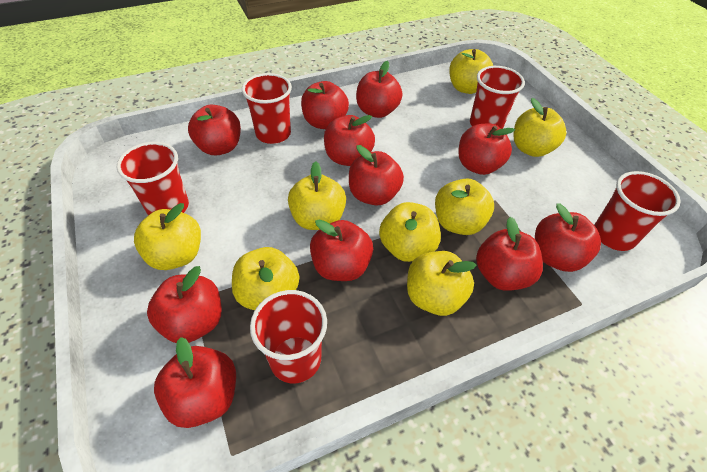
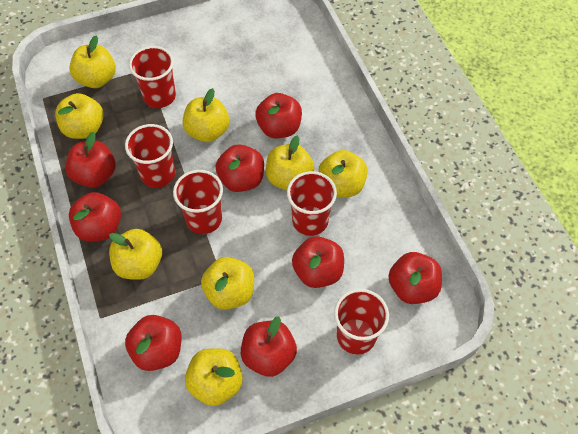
red apple: [147,266,222,343] [154,337,236,428] [188,105,241,156] [301,81,349,129] [310,219,373,281] [324,115,375,166] [349,145,404,206] [356,61,402,118] [458,124,515,175] [476,217,543,291] [535,203,601,272] = 11 -> [65,132,116,187] [69,192,121,242] [125,315,182,371] [216,145,264,192] [241,317,297,377] [255,93,302,138] [292,236,344,288] [388,252,442,304] = 8

